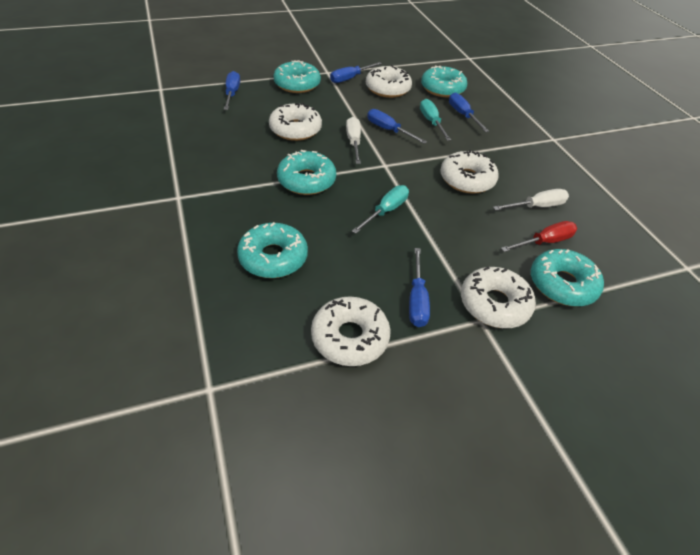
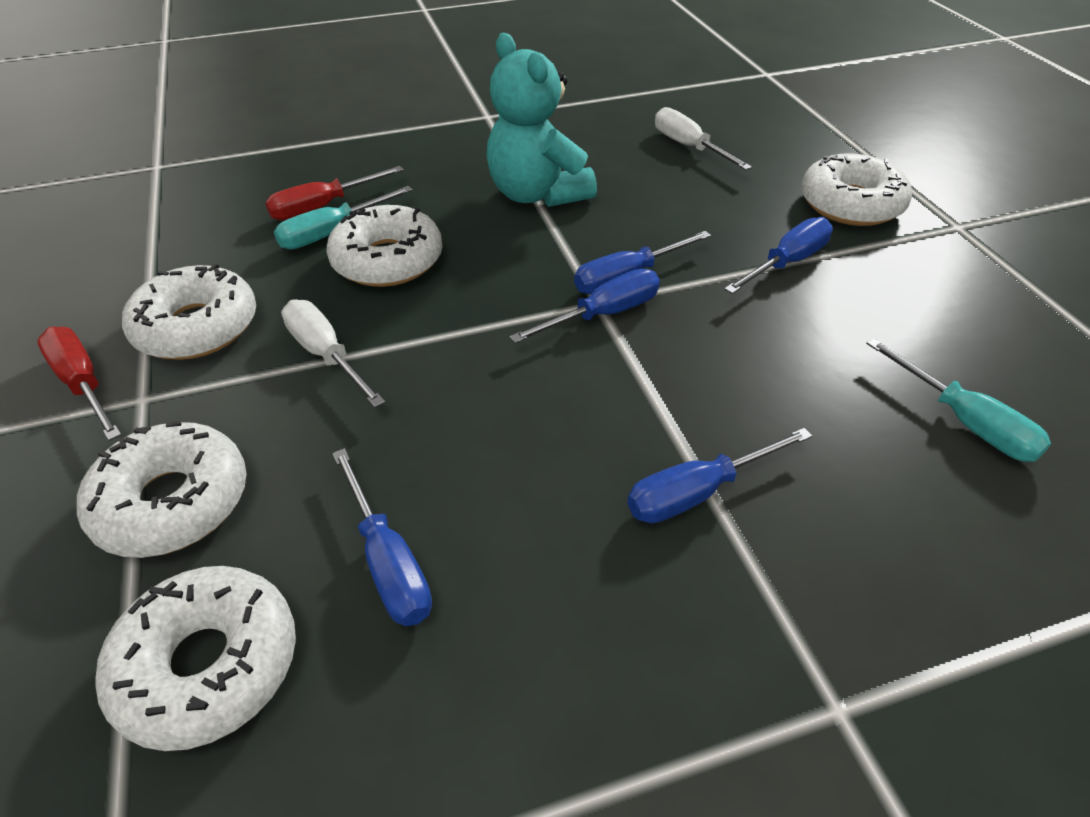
red screwdriver: [501,221,577,252] = 1 -> [37,326,122,441] [265,166,404,220] = 2
turquoise donut: [237,222,308,278] [273,60,321,93] [277,150,336,195] [421,66,467,97] [531,249,604,306] = 5 -> none = 0
turquoise teddy bear: none = 0 -> [486,33,597,207] = 1

